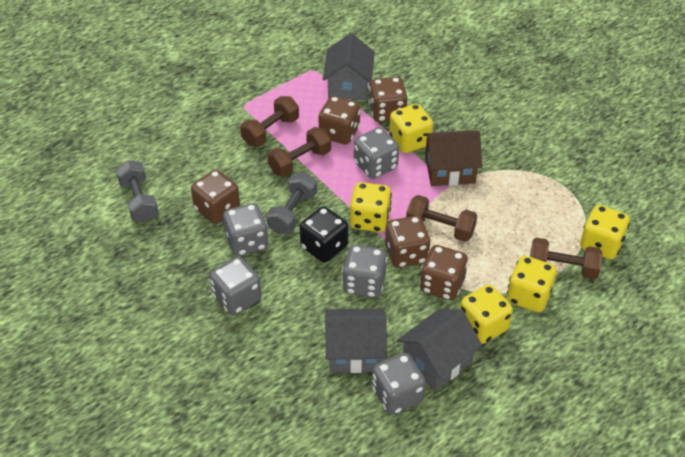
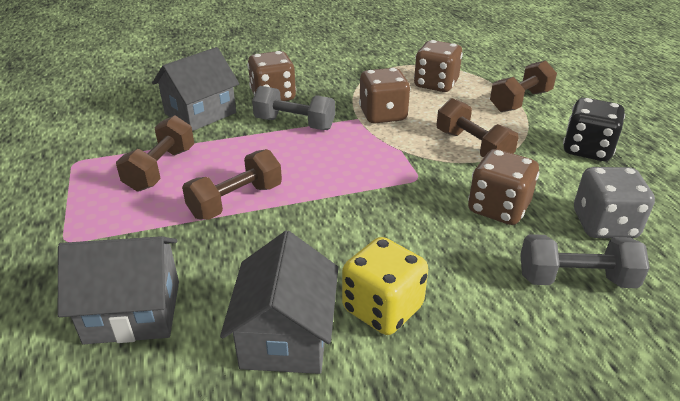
brown dice: [191,170,240,224] [318,96,360,144] [369,77,407,122] [385,216,431,268] [420,245,468,301] = 5 -> [247,51,296,101] [359,68,410,124] [414,40,463,92] [468,149,539,225] = 4
brown house: [423,130,482,186] = 1 -> none = 0
grey dice: [210,257,261,315] [223,203,269,256] [342,245,387,298] [354,127,399,179] [372,353,426,415] = 5 -> [574,167,655,238] = 1
yellow dice: [350,182,392,232] [389,104,433,153] [460,285,513,344] [507,256,557,312] [580,205,630,259] = 5 -> [342,237,428,335] = 1

